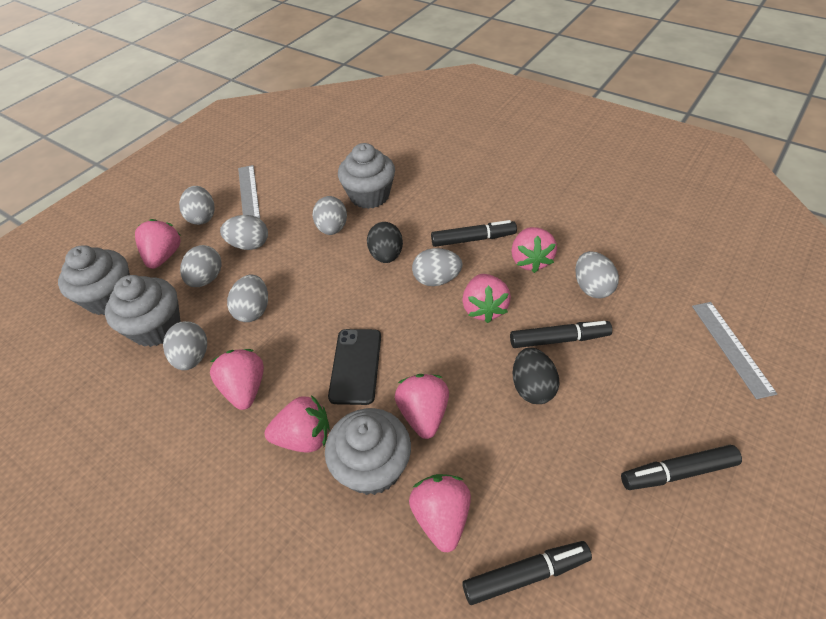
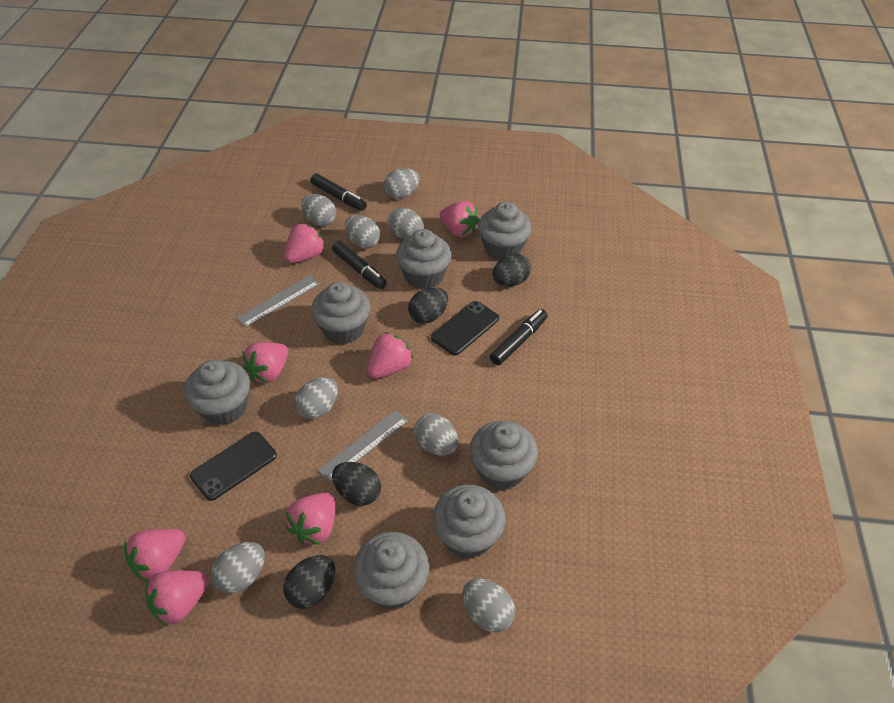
black egg: [367,222,403,263] [513,348,560,404] = 2 -> [283,555,335,609] [332,462,381,506] [408,287,448,324] [492,253,531,286] = 4
black marker: [431,220,517,247] [462,541,592,605] [510,321,612,348] [621,445,742,490] = 4 -> [310,173,367,211] [332,241,387,289] [490,309,548,365] = 3
black phone: [328,329,381,405] = 1 -> [190,431,277,501] [431,301,499,355] = 2
grey cupcake: [58,245,130,315] [105,275,181,347] [325,408,411,495] [338,143,395,209] = 4 -> [184,360,250,425] [311,282,371,344] [353,532,429,610] [396,229,452,289] [433,485,505,559] [469,421,538,490] [478,202,532,260] = 7

